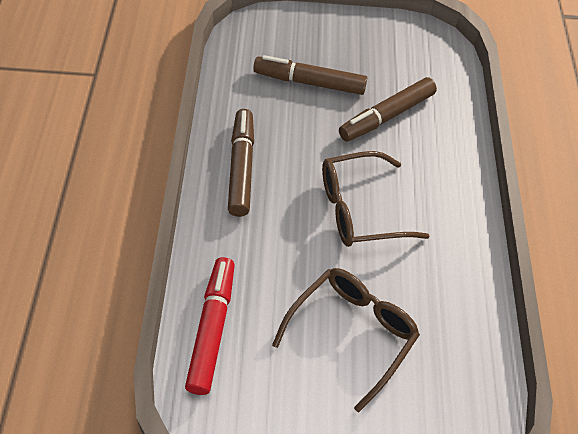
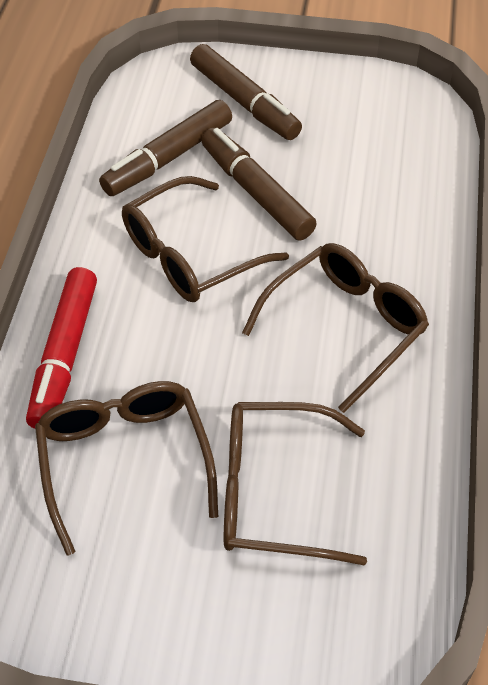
brown glasses: [272,268,420,412] [322,151,429,247] = 2 -> [35,381,218,556] [122,176,289,302] [224,402,367,566] [242,243,429,413] = 4

